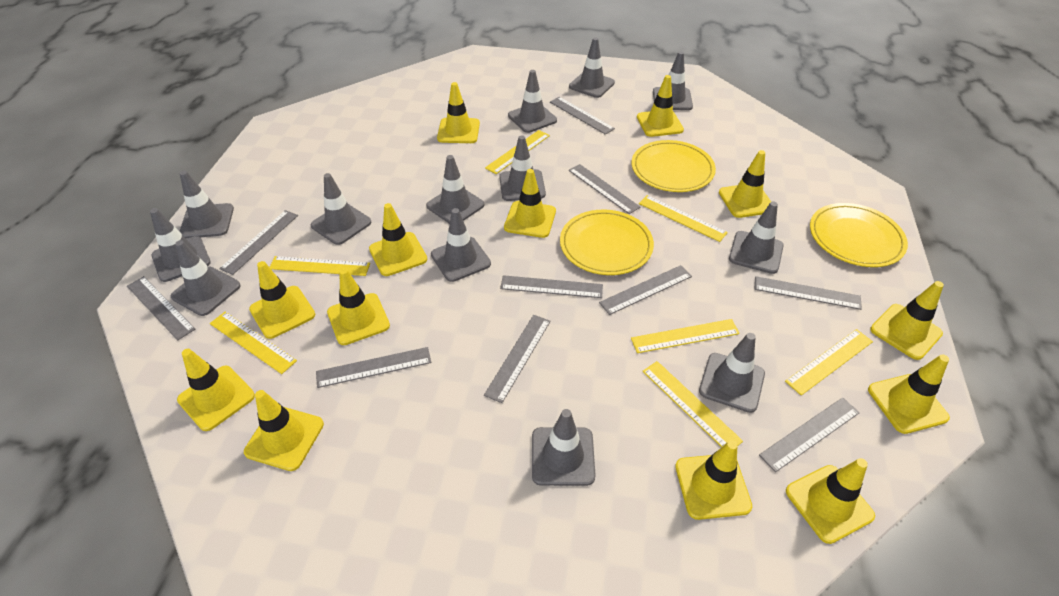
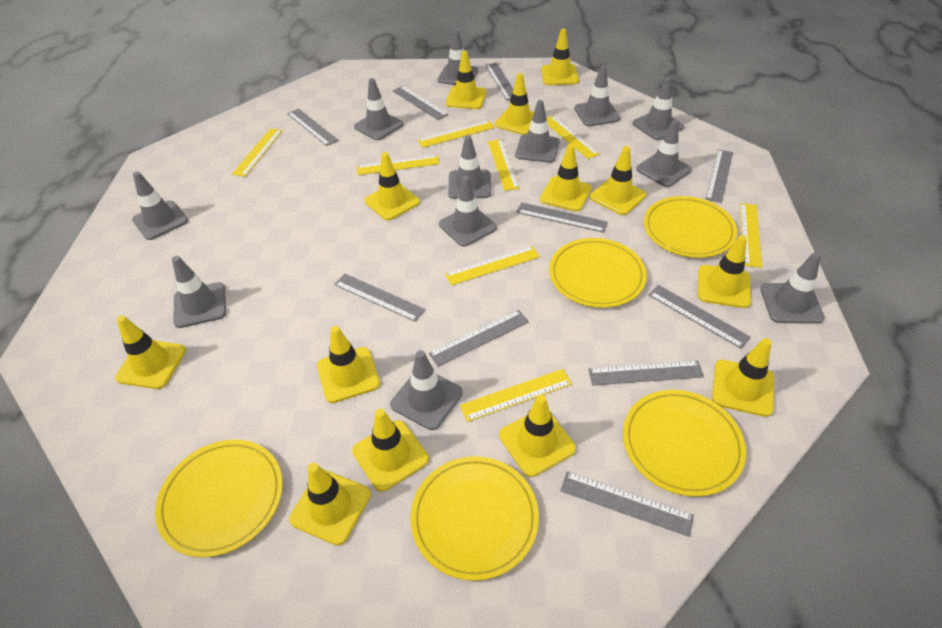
grey traffic cone: [150,208,211,282] [171,240,241,316] [179,171,234,239] [311,173,371,245] [426,155,484,224] [431,208,491,282] [499,135,546,201] [508,70,557,133] [532,409,596,486] [569,38,615,98] [653,51,693,110] [699,333,765,413] [729,201,784,274] = 13 -> [132,171,188,240] [172,256,226,328] [354,78,404,140] [390,350,463,430] [438,29,478,85] [439,176,497,247] [448,135,491,199] [515,100,560,163] [574,65,621,126] [632,77,684,140] [636,120,692,187] [760,252,824,324] = 12
yellow plate: [560,210,654,275] [632,140,716,192] [810,203,908,267] = 3 -> [155,440,283,557] [410,456,539,581] [549,238,647,308] [623,390,746,497] [644,196,737,258] = 5
yellow ruler: [210,312,297,374] [270,256,370,276] [485,130,550,174] [631,319,740,353] [639,195,728,242] [643,361,743,447] [785,329,873,395] = 7 -> [232,128,282,177] [357,155,440,175] [418,120,495,148] [445,246,540,285] [460,369,572,422] [488,139,519,191] [547,116,600,159] [740,203,762,268] = 8

